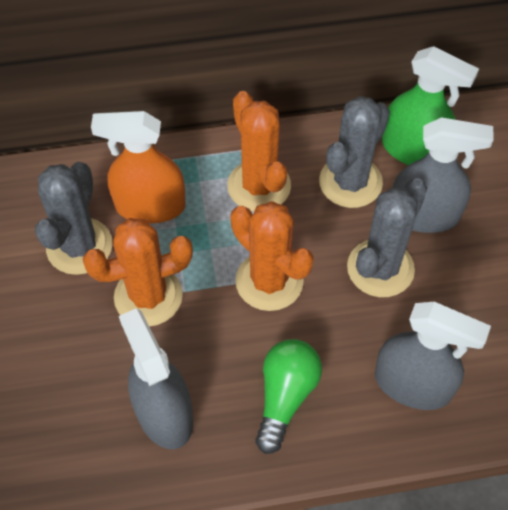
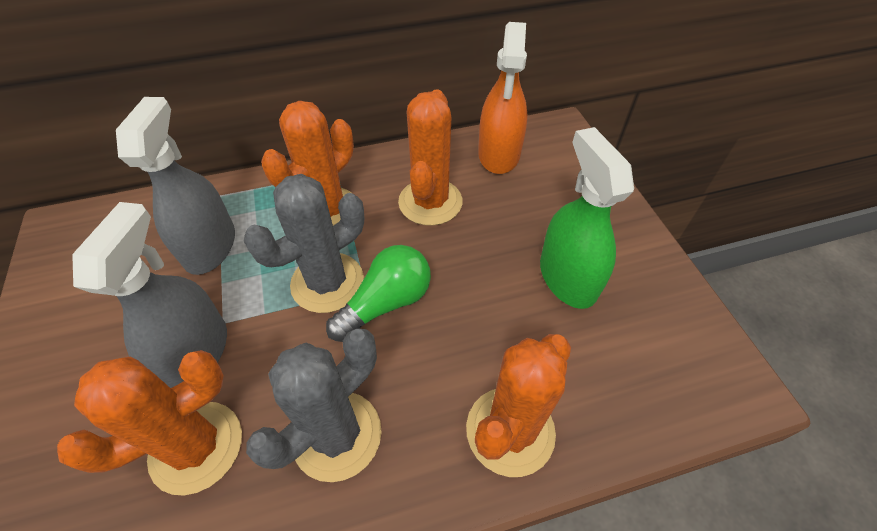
grey cactus: [35,162,113,275] [319,96,390,208] [347,178,427,297] = 3 -> [243,174,364,313] [246,328,382,482] = 2
grey spray bottle: [119,308,193,449] [375,302,491,410] [392,117,494,233] = 3 -> [72,202,227,388] [116,97,235,275] = 2
orange cactus: [83,218,193,327] [227,91,291,212] [230,201,314,311] = 3 -> [57,350,242,496] [261,101,354,225] [398,89,463,226] [466,334,571,477] = 4

